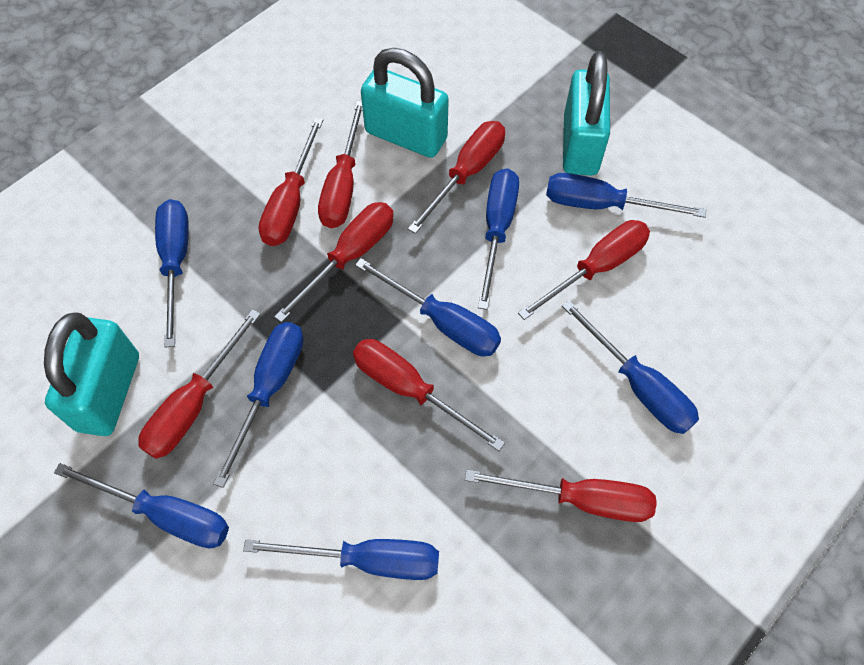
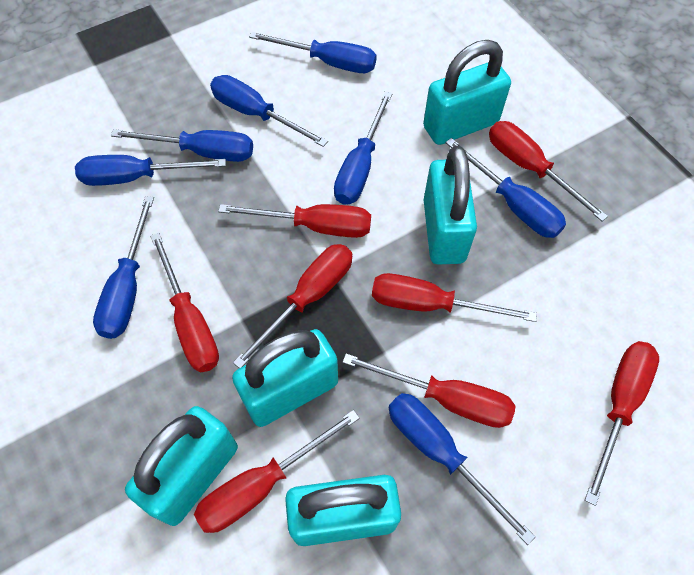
turquoise padlock: [44,312,139,436] [361,48,449,158] [563,51,610,176] = 3 -> [125,406,238,526] [232,329,338,427] [285,475,401,546] [423,40,511,145] [424,146,477,264] = 5

